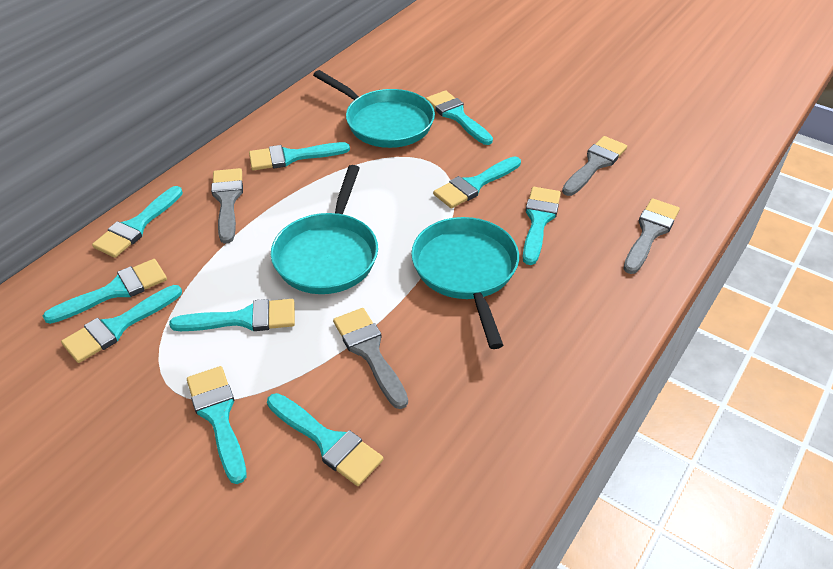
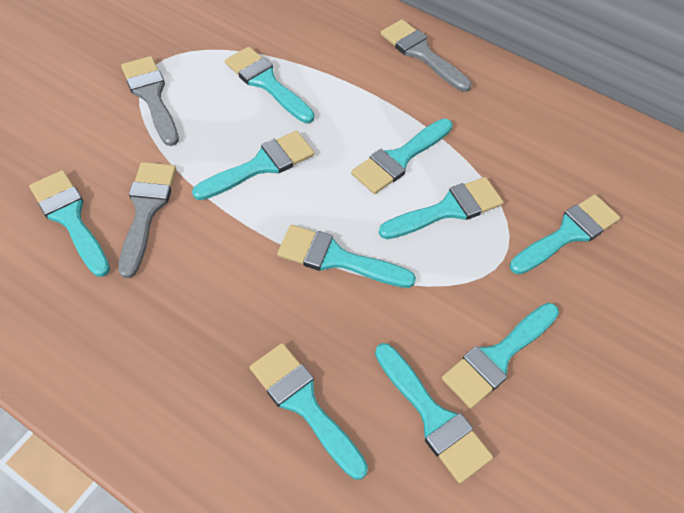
grey brush: [211,168,243,244] [333,308,408,409] [562,136,627,196] [624,198,680,274] = 4 -> [118,162,176,278] [121,56,179,146] [381,19,472,92] = 3
turquoise pan: [271,165,378,294] [313,70,435,148] [411,217,519,349] = 3 -> none = 0

